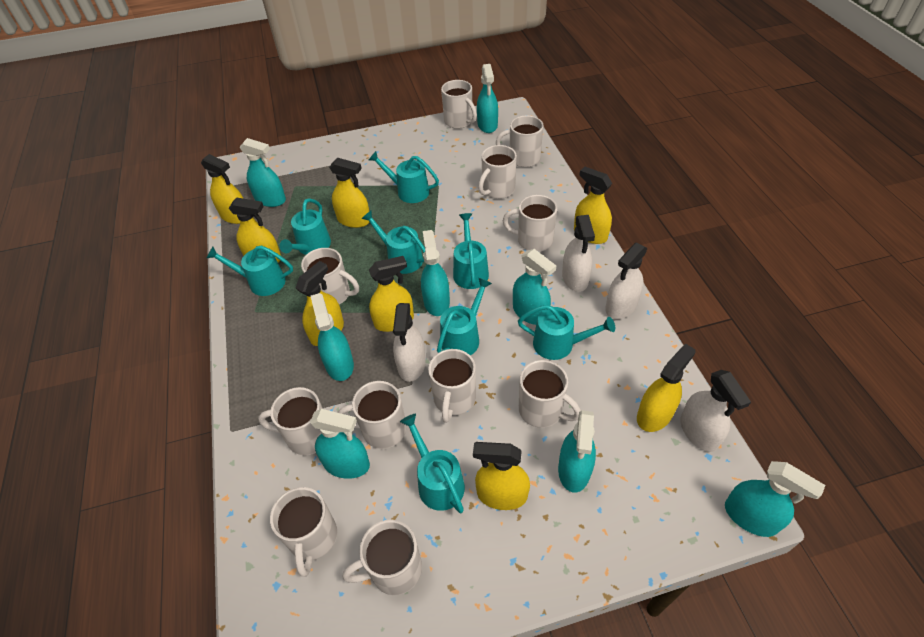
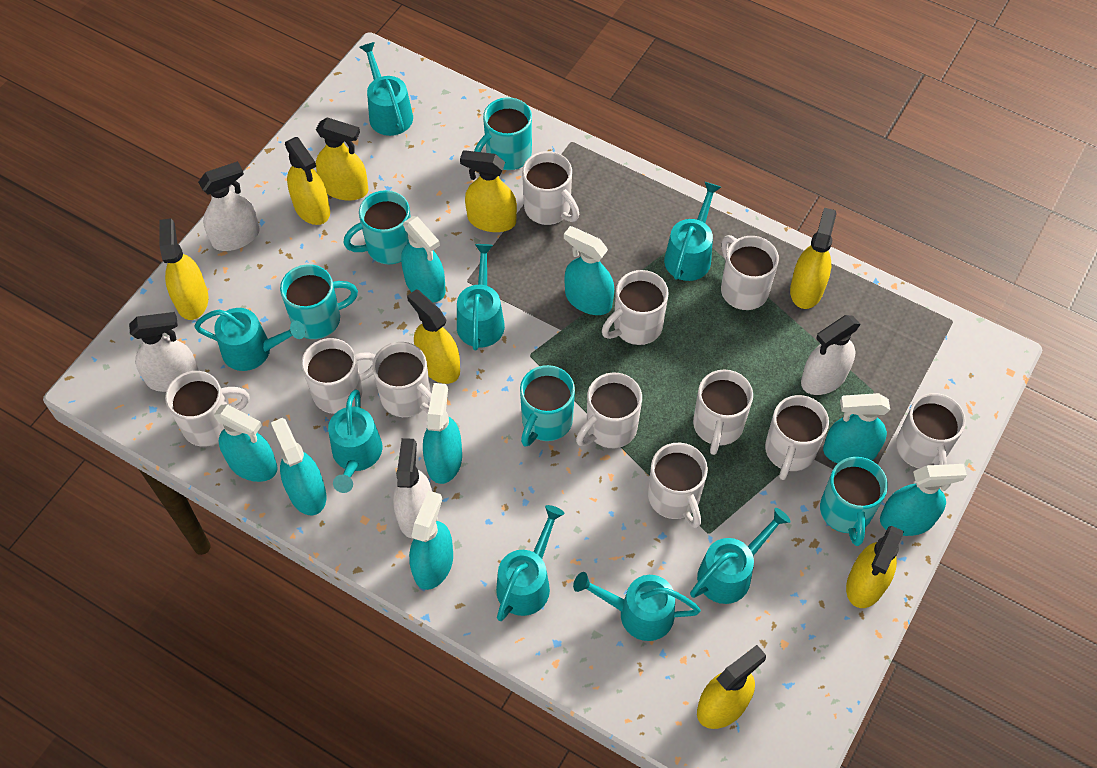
turquoise mug: none = 0 -> [280,264,358,339] [344,190,411,264] [474,97,532,170] [520,365,575,447] [820,457,888,546] = 5

